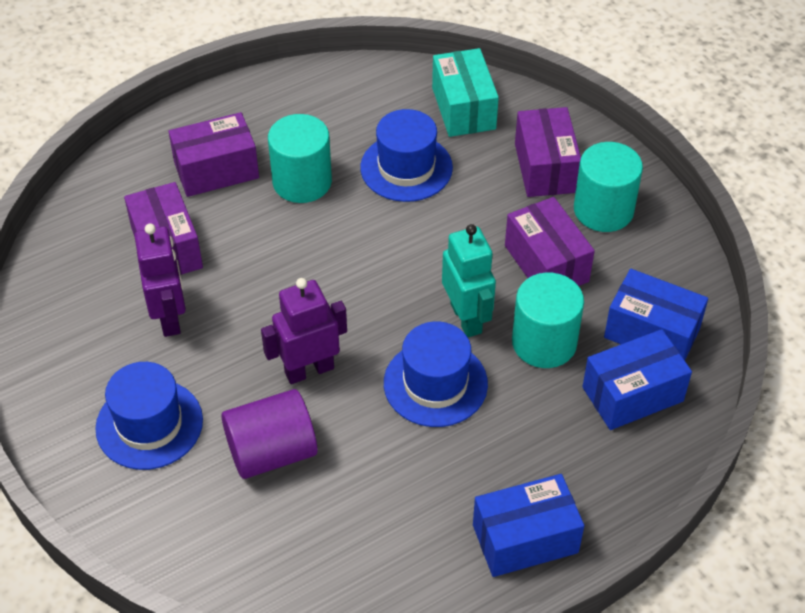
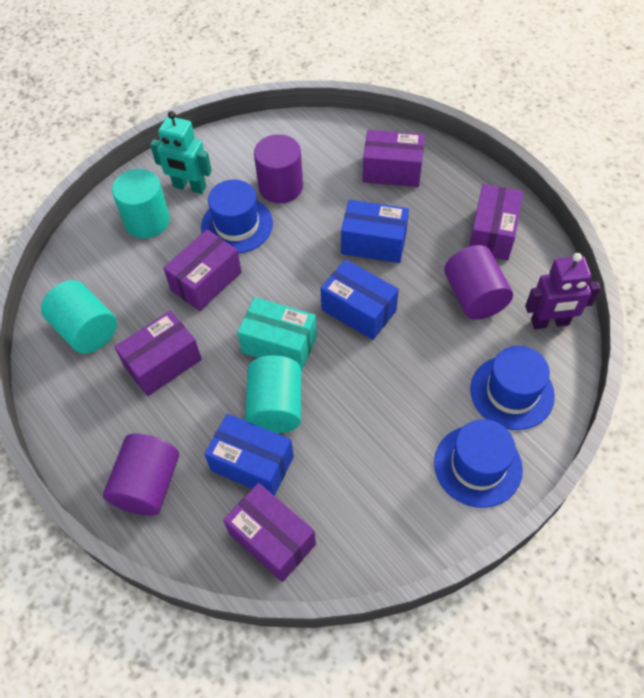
purple box: [124,182,203,275] [168,112,259,197] [505,197,595,286] [515,107,581,197] = 4 -> [115,311,202,396] [163,229,242,311] [223,483,316,582] [363,130,425,187] [469,184,523,261] = 5
purple cylinder: [221,389,318,479] = 1 -> [103,433,179,516] [254,134,303,203] [444,245,513,320] = 3
purple robot: [134,223,186,337] [261,278,347,384] = 2 -> [525,253,601,329] = 1

